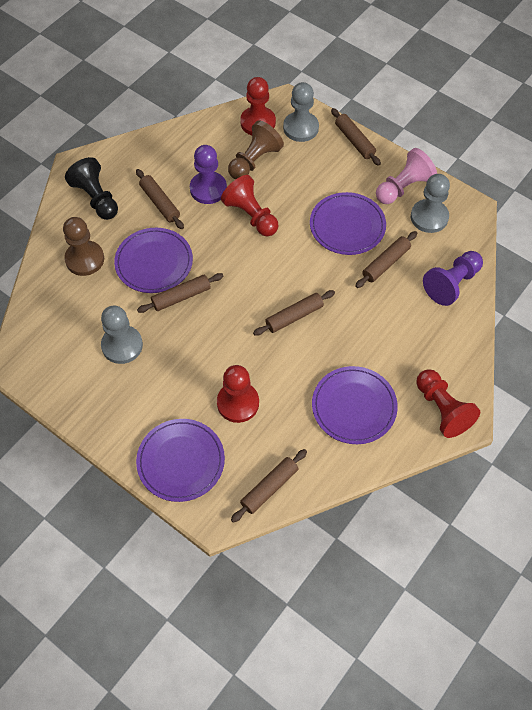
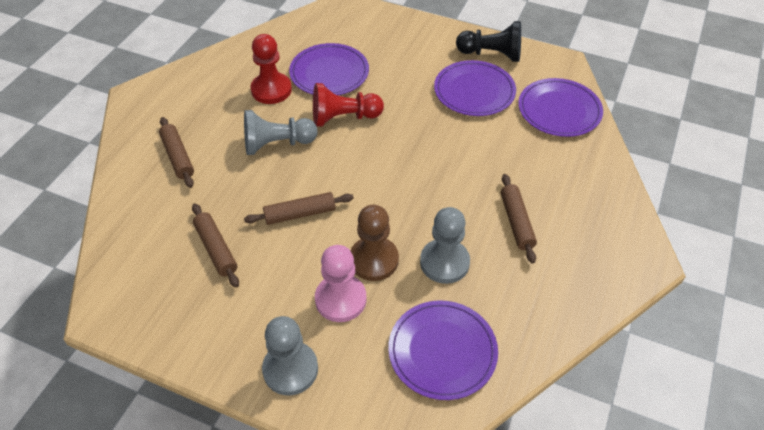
brown pawn: [63,217,104,276] [228,121,284,179] = 2 -> [350,205,399,281] = 1
brown rolling pin: [136,169,184,229] [137,273,223,313] [231,449,307,523] [253,290,335,336] [331,108,381,166] [355,231,417,288] = 6 -> [159,117,194,188] [192,203,239,288] [244,192,353,225] [501,174,537,264] = 4
purple pawn: [190,145,227,204] [423,251,483,306] = 2 -> none = 0
red pawn: [217,365,259,423] [221,175,278,237] [240,77,276,135] [416,369,480,438] = 4 -> [250,34,292,104] [313,83,384,127] = 2

